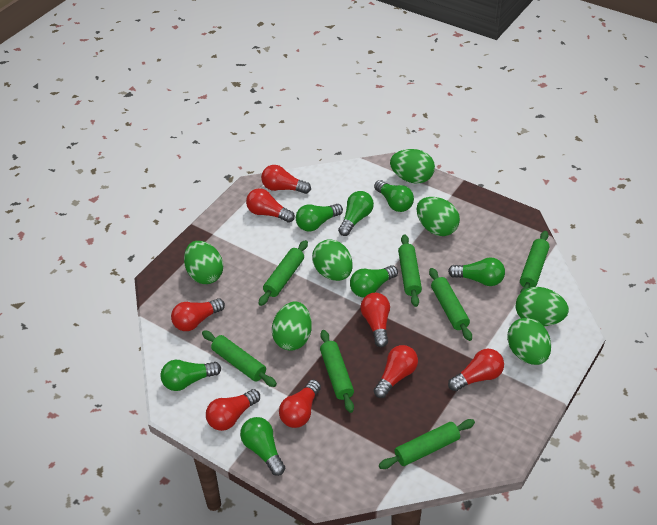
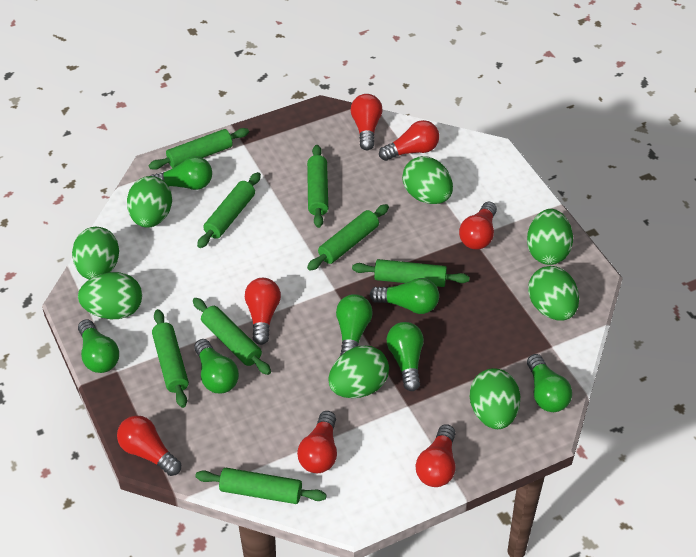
green egg: [184,241,223,284] [272,302,312,351] [312,240,353,281] [390,149,435,184] [417,197,460,236] [507,318,551,365] [516,287,569,326] = 7 -> [72,227,119,280] [78,272,142,319] [127,176,172,228] [328,345,389,398] [402,156,453,204] [470,368,520,429] [527,209,573,265] [528,266,579,320] = 8
green rolling pin: [202,330,277,387] [259,240,308,306] [320,330,354,413] [379,419,475,469] [398,234,422,307] [429,268,472,341] [520,231,549,293] = 7 -> [149,128,249,170] [152,309,189,408] [193,298,271,375] [195,468,327,504] [197,172,261,248] [307,145,328,228] [307,204,389,271] [352,259,470,287] = 8
red light bulb: [171,298,225,331] [206,389,260,431] [246,188,295,223] [261,165,311,194] [279,380,321,428] [360,293,390,347] [374,345,418,398] [448,349,504,391] = 8 -> [117,415,181,476] [245,278,281,345] [297,411,337,473] [351,94,383,150] [379,120,439,161] [416,424,455,487] [459,202,497,249] = 7

